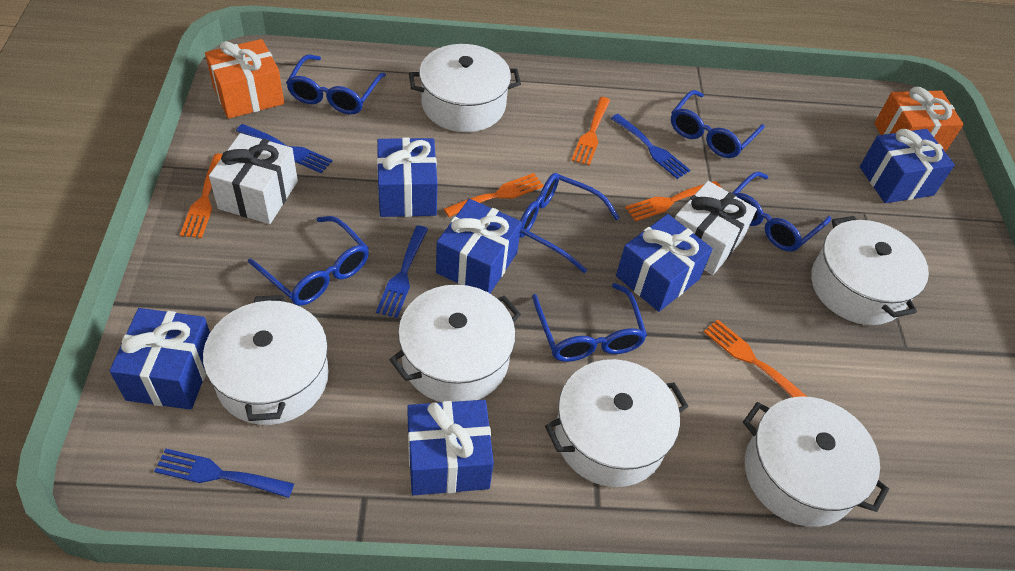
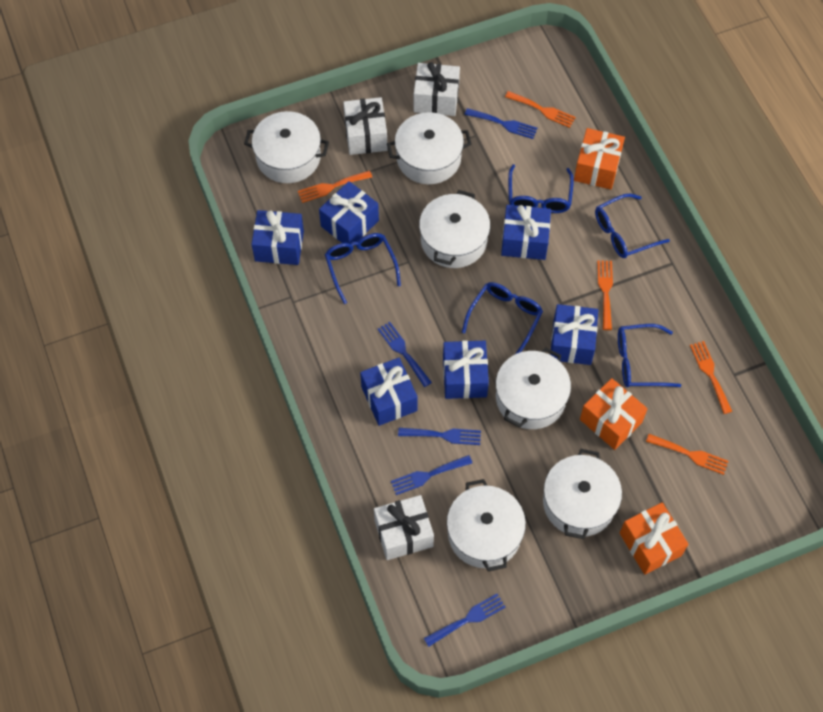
blue fork: [154,448,294,498] [236,124,333,174] [376,225,428,318] [611,114,691,179] = 4 -> [377,322,432,387] [391,455,472,495] [398,428,481,445] [424,594,506,647] [464,108,538,139] = 5
blue glasses: [248,216,369,306] [286,55,386,115] [520,173,620,273] [532,283,647,362] [671,90,765,158] [732,172,831,252] = 6 -> [325,233,401,304] [462,282,543,354] [508,164,574,213] [595,194,670,258] [618,324,681,387] = 5
orange gift: [205,39,284,119] [874,87,964,152] = 2 -> [574,128,625,190] [580,378,648,450] [620,502,688,575] = 3
white gift: [209,133,298,224] [675,181,757,275] = 2 -> [343,97,388,155] [374,495,434,560] [414,62,460,116] = 3

